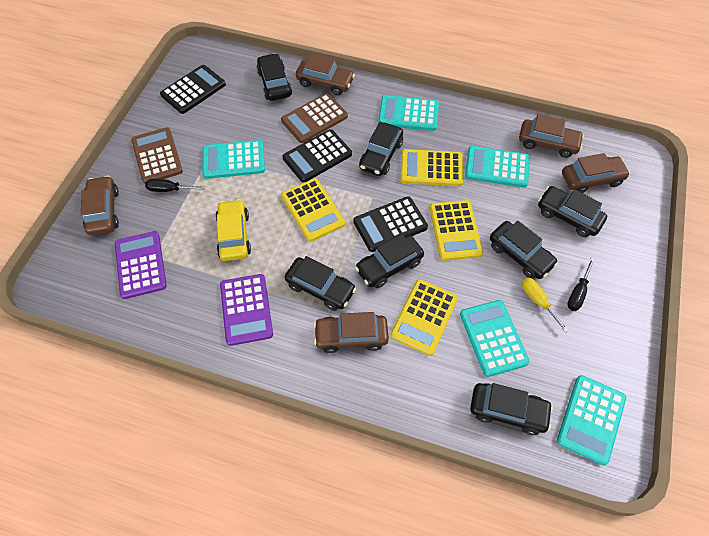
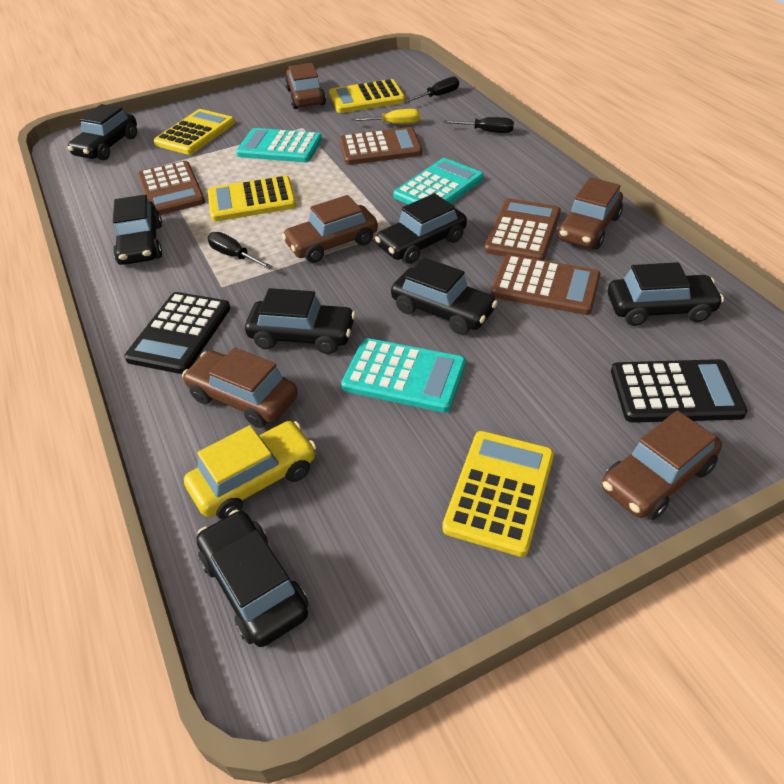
black calculator: [160,65,226,114] [282,129,352,183] [353,196,428,252] = 3 -> [124,292,231,374] [611,359,747,423] = 2
black screwdriver: [145,179,204,192] [567,258,595,311] = 2 -> [207,232,273,269] [405,77,459,102] [443,117,514,133] = 3
brown calculator: [131,127,183,184] [281,93,348,143] = 2 -> [138,161,205,215] [339,127,422,165] [484,199,561,260] [491,255,600,315] = 4
purple calculator: [115,231,167,299] [220,274,273,346] = 2 -> none = 0
turquoise calculator: [202,140,265,179] [378,95,439,131] [460,300,530,377] [465,146,530,188] [557,375,626,465] = 5 -> [236,128,322,162] [341,338,466,413] [393,158,484,205] = 3

